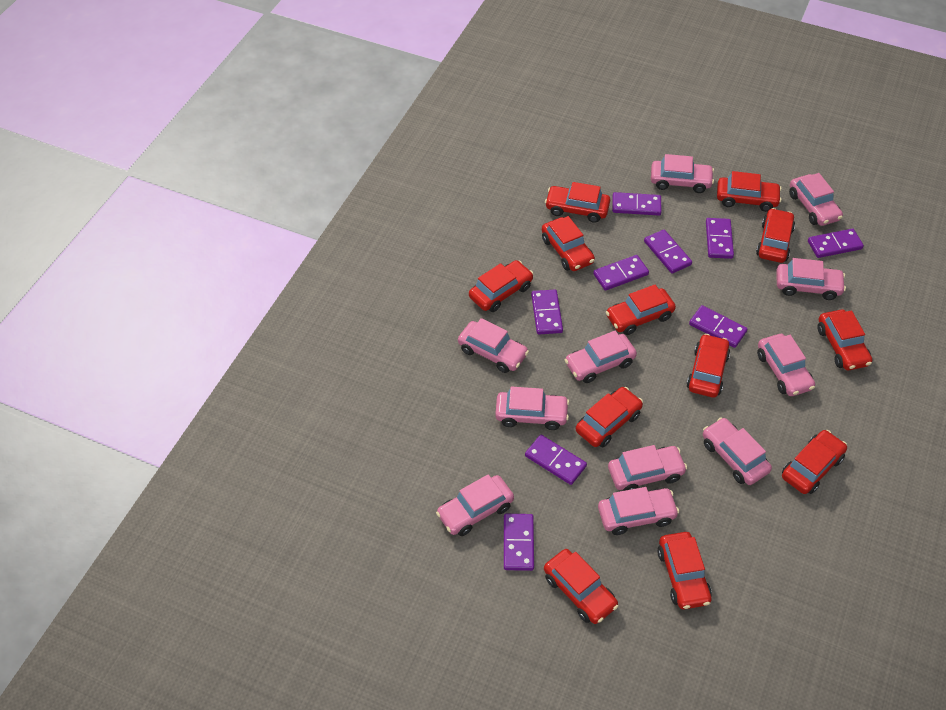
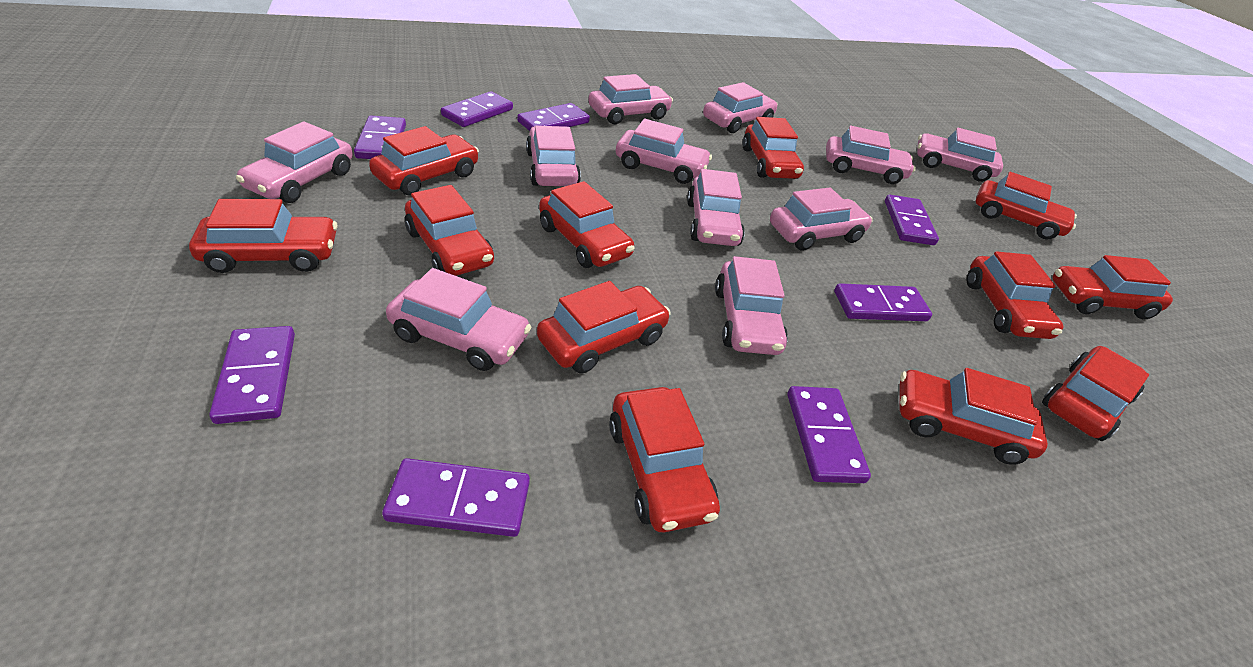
purple domino: [504,514,534,571] [525,435,587,485] [531,290,563,334] [593,255,649,291] [612,192,662,216] [644,230,692,273] [689,305,748,348] [706,218,734,259] [808,229,864,258] = 9 -> [209,326,295,424] [354,116,406,159] [382,458,530,537] [441,91,513,127] [517,103,590,131] [787,386,871,483] [834,283,932,321] [885,194,939,245] = 8

